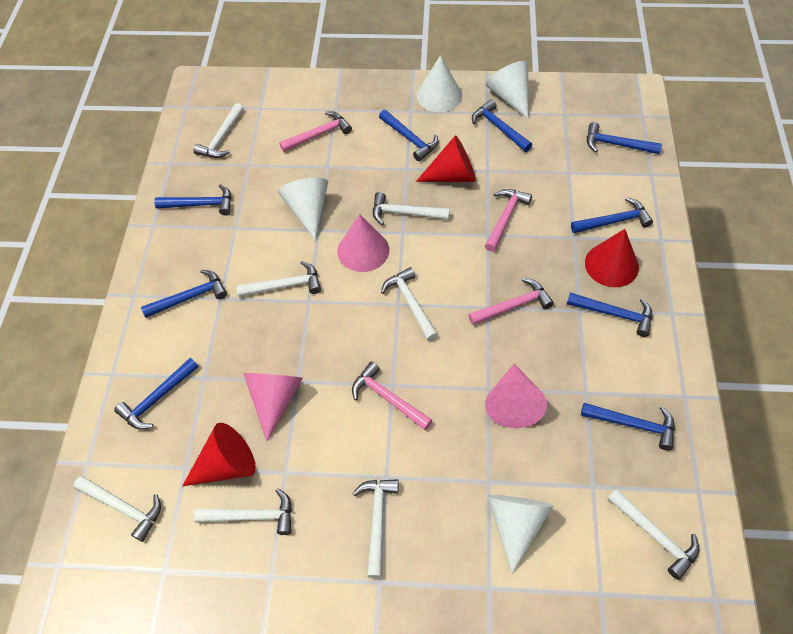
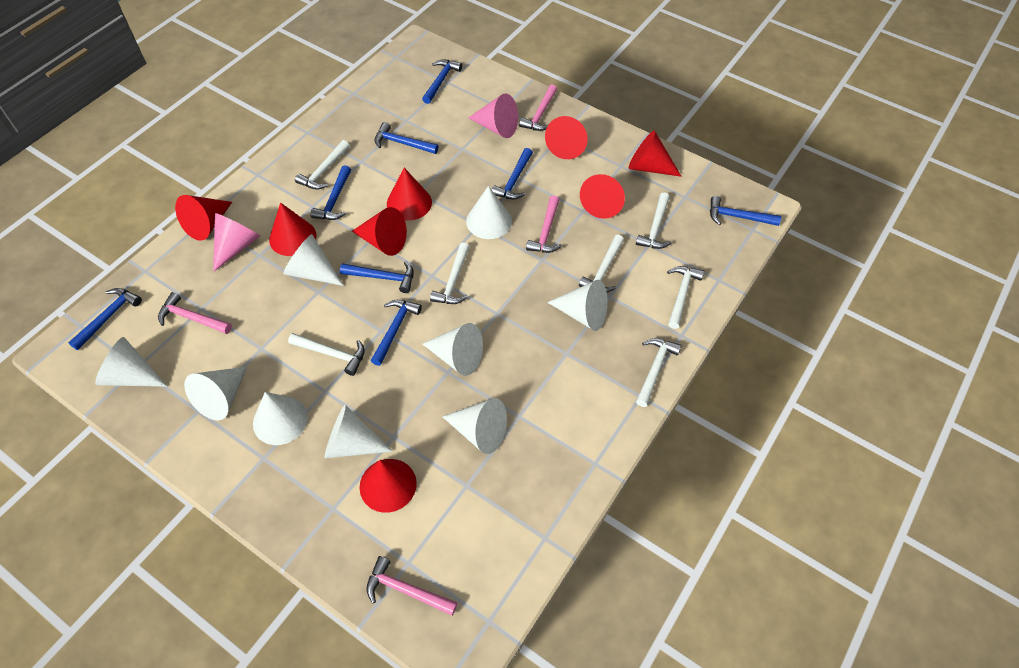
blue hammer: [114,358,199,429] [141,270,227,318] [154,184,231,216] [379,110,439,161] [472,99,532,152] [567,292,652,337] [571,197,653,233] [581,403,675,450] [587,122,662,154] = 9 -> [68,288,142,350] [310,165,351,220] [340,261,414,293] [371,300,422,366] [374,122,438,154] [422,60,462,104] [492,148,533,200] [710,196,781,226] = 8
pink cone: [243,373,303,441] [337,214,389,272] [485,364,547,428] = 3 -> [213,213,260,272] [468,94,518,138] = 2
red cone: [182,423,256,486] [416,135,476,182] [585,229,639,287] = 3 -> [175,195,232,241] [269,203,316,256] [352,207,407,256] [360,459,417,513] [387,168,432,221] [545,116,588,159] [580,174,625,219] [629,131,682,177] = 8
white cone: [278,177,328,241] [417,55,462,112] [485,61,529,120] [488,495,553,575] = 4 -> [95,337,168,387] [184,367,247,421] [253,392,308,445] [283,234,344,286] [324,405,393,458] [422,323,483,376] [442,398,507,454] [466,186,512,239] [547,280,608,331] = 9
white hammer: [74,476,161,542] [194,103,244,158] [194,488,292,535] [237,261,321,297] [352,479,399,578] [373,192,450,225] [381,267,438,341] [608,489,699,580] = 8 -> [288,333,365,376] [295,140,350,190] [430,243,470,304] [579,235,624,293] [636,193,671,249] [636,338,682,407] [667,266,704,329] = 7

